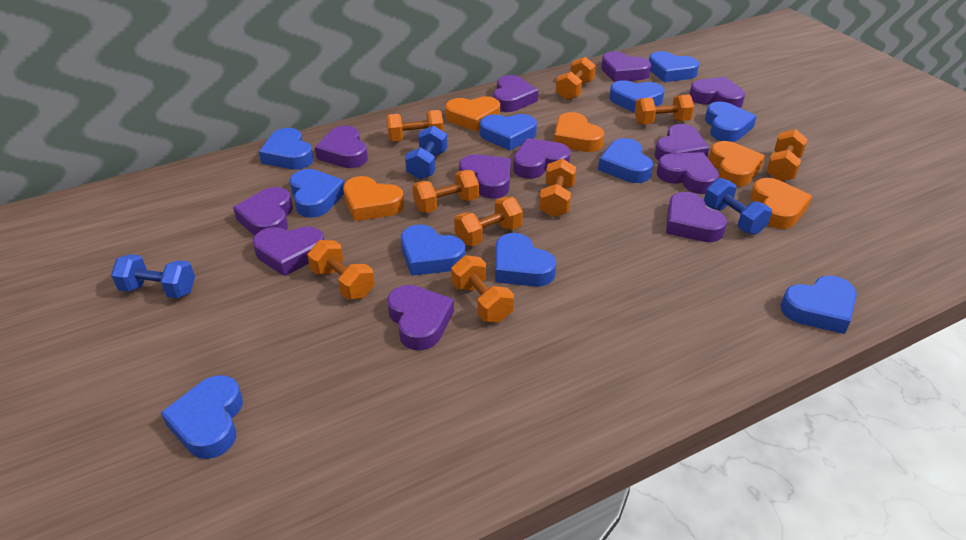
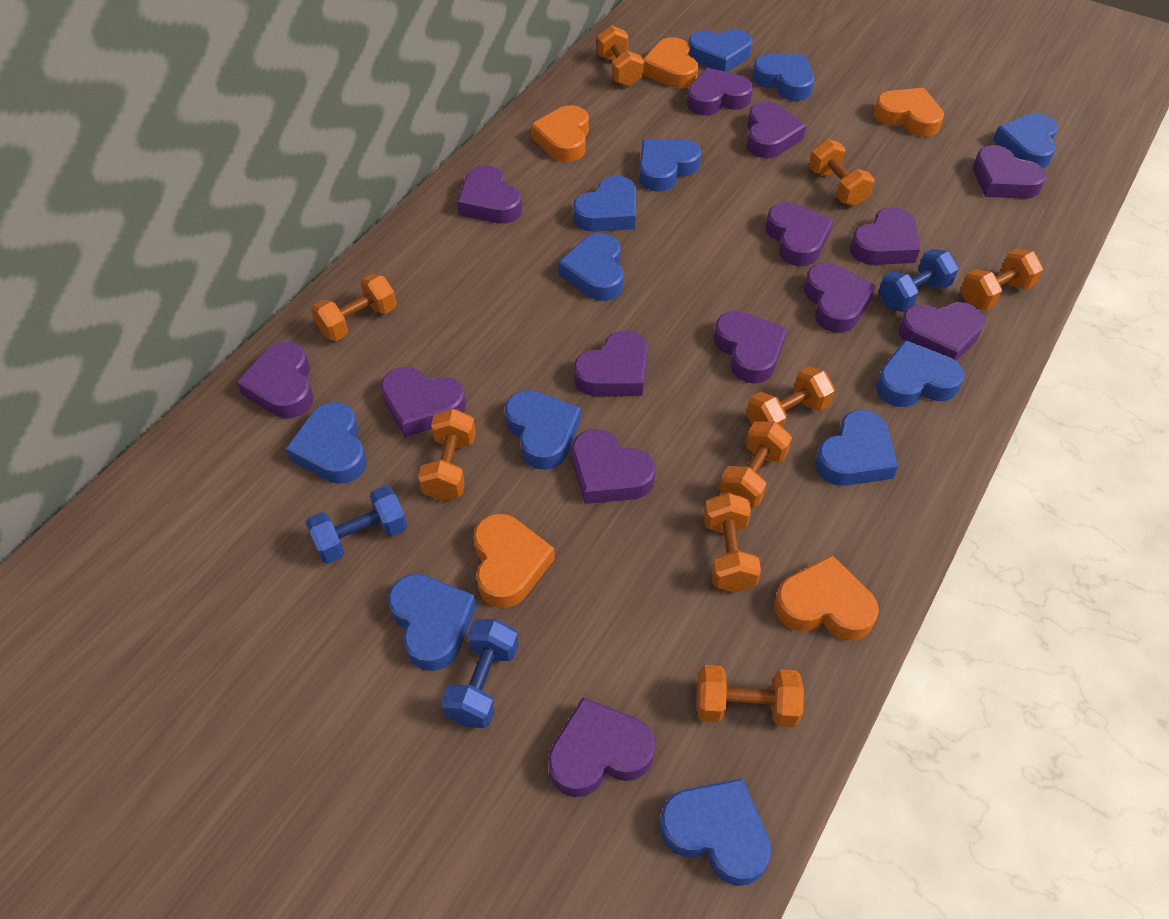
blue heart: [161,375,243,459] [259,128,314,170] [290,169,345,218] [401,225,465,276] [480,114,537,151] [495,233,556,287] [598,138,653,183] [609,80,665,113] [649,51,699,82] [705,101,757,142] [781,276,857,334] = 11 -> [286,402,367,484] [388,574,477,671] [505,390,581,470] [558,233,624,301] [573,176,636,232] [639,139,701,192] [659,778,771,886] [688,29,752,72] [752,54,814,101] [815,410,898,486] [876,340,965,407] [993,113,1058,168] = 12
purple heart: [233,187,293,236] [253,226,324,276] [315,125,368,168] [387,285,454,351] [459,154,511,199] [493,75,538,112] [513,138,571,179] [601,51,651,82] [655,124,709,161] [657,152,719,194] [666,192,727,242] [689,77,745,108] = 12 -> [237,342,314,418] [381,367,466,437] [457,165,522,224] [548,697,655,797] [572,429,655,504] [574,330,648,396] [687,68,753,116] [714,311,787,384] [747,102,806,158] [765,202,834,266] [804,263,876,333] [850,207,920,265] [898,302,985,361] [973,145,1047,199] = 14

